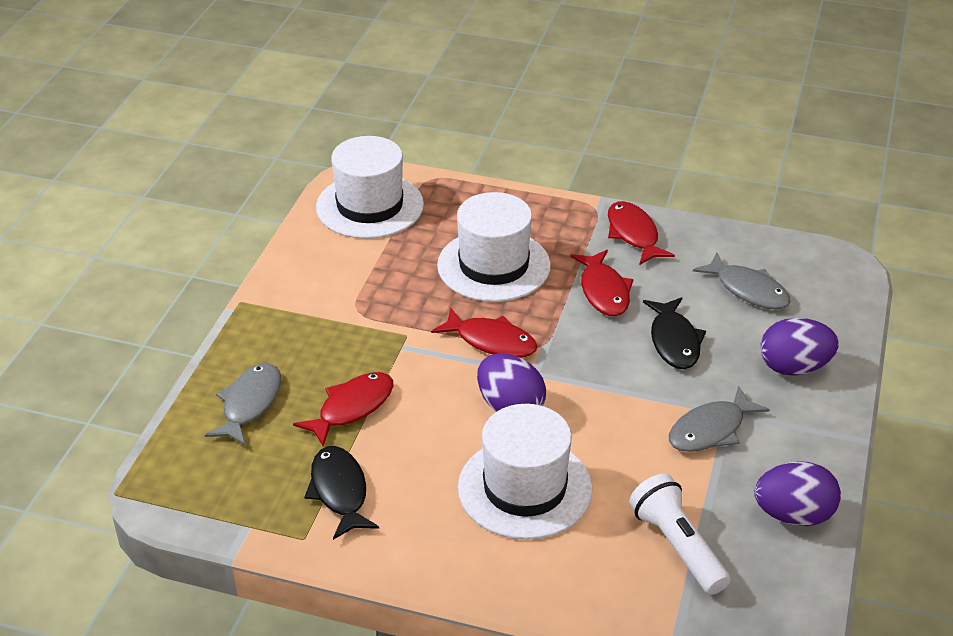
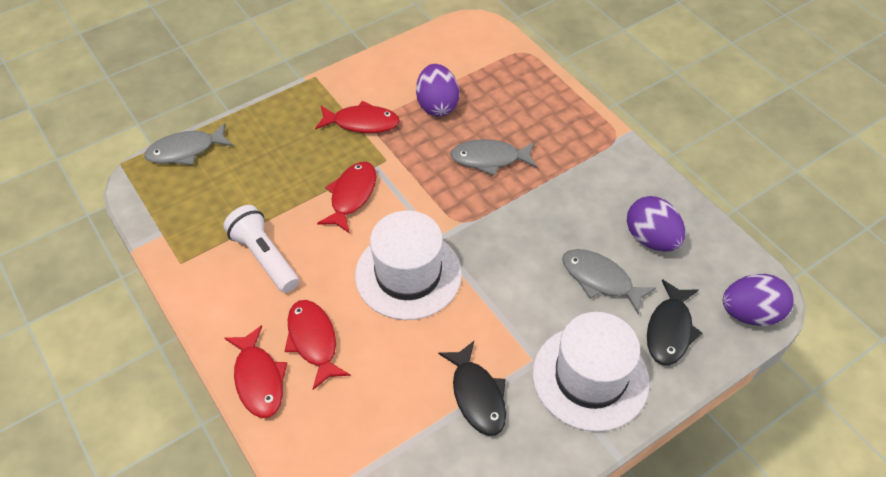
white hat: [316,136,424,239] [437,192,551,302] [458,404,592,540] = 3 -> [355,211,462,320] [533,312,649,432] = 2

